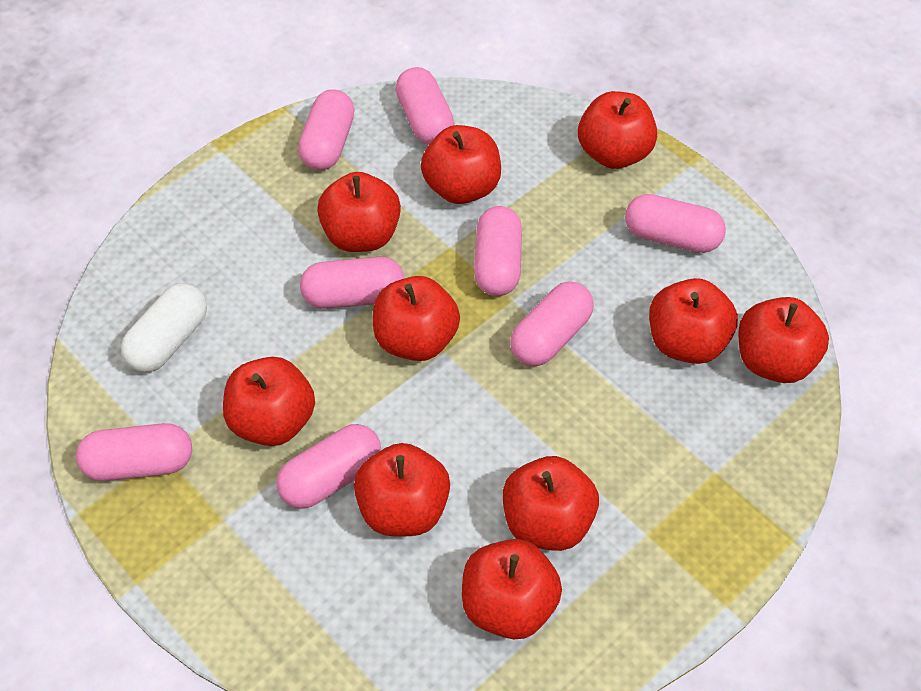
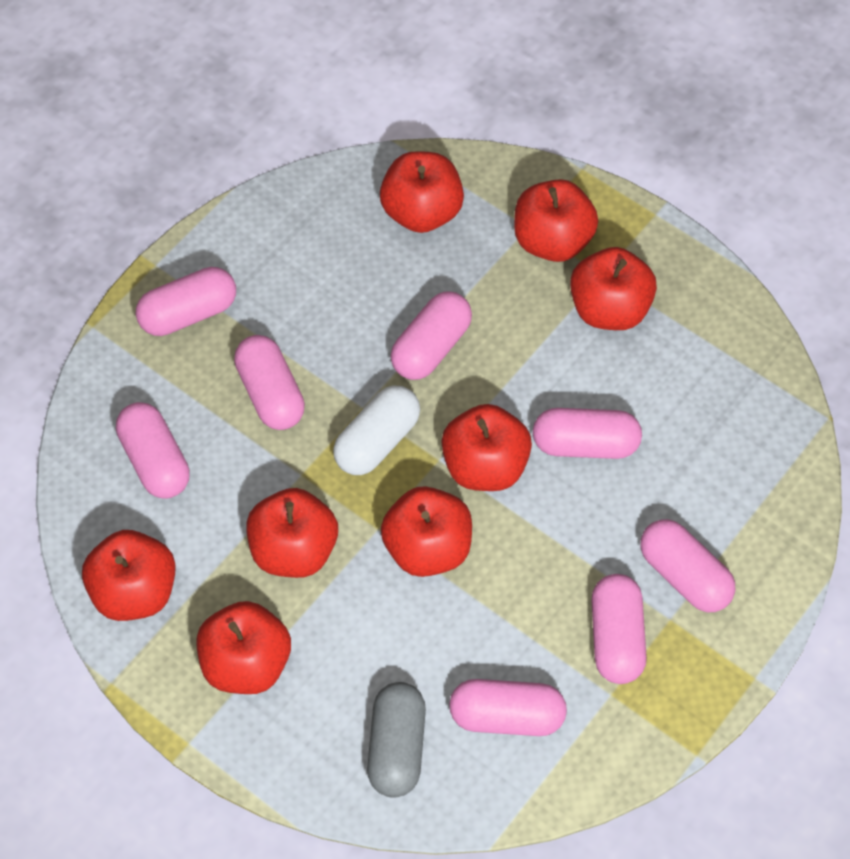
grey capsule: none = 0 -> [367,682,426,798] = 1
red apple: [223,357,315,446] [317,172,401,252] [354,443,450,536] [373,276,460,361] [421,125,501,204] [462,539,562,639] [503,456,599,551] [578,91,657,169] [649,278,738,364] [738,297,829,383] = 10 -> [82,530,176,621] [197,601,291,694] [246,488,338,578] [380,151,464,233] [381,486,472,577] [441,404,532,491] [514,179,598,262] [570,247,657,330] = 8

